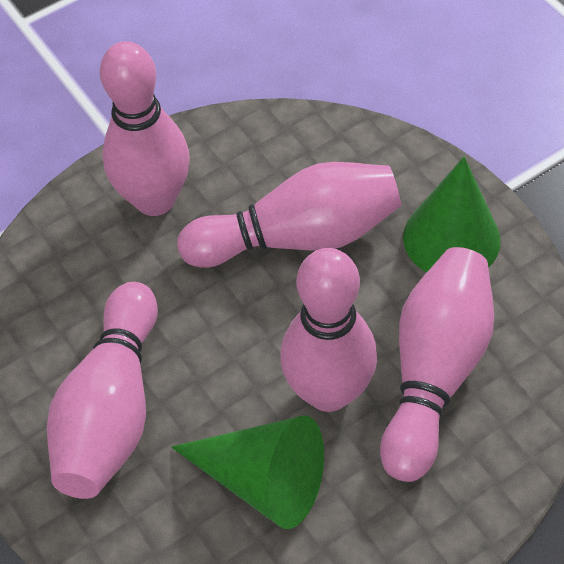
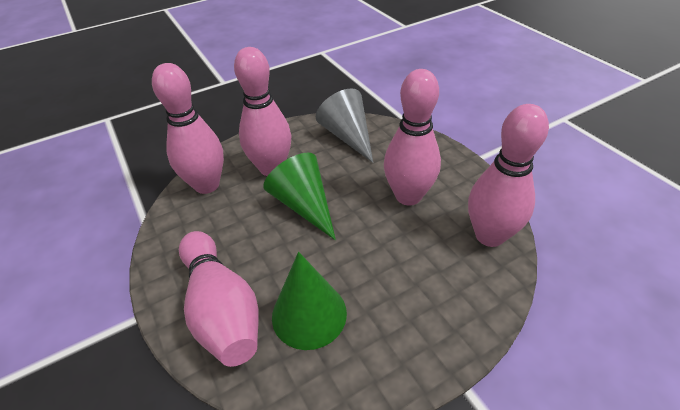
grey cone: none = 0 -> [316,89,373,163] = 1

